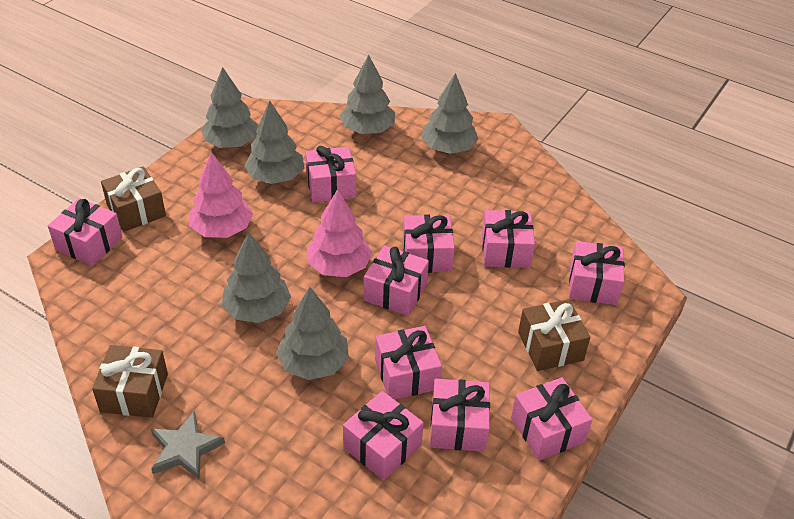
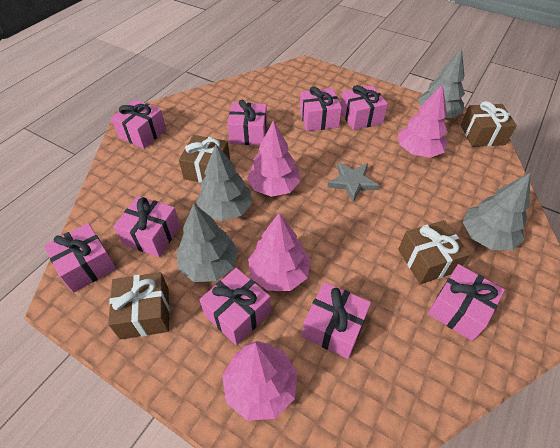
brown gift: [92,345,168,418] [101,166,166,232] [518,299,590,371] = 3 -> [108,272,170,340] [179,135,230,183] [398,220,470,284] [460,101,517,147] = 4
grey tree: [201,67,258,148] [222,232,291,323] [244,101,304,184] [276,287,349,380] [339,55,395,134] [421,73,479,154] = 6 -> [176,204,238,282] [196,144,252,221] [418,48,465,118] [463,173,530,250] = 4
pink gift: [48,198,123,266] [305,146,356,203] [343,391,424,481] [364,245,429,316] [375,326,442,400] [403,214,455,273] [430,379,490,452] [482,210,535,268] [511,377,592,461] [569,241,625,305] = 10 -> [44,223,116,293] [111,99,166,149] [113,196,180,257] [199,268,271,346] [227,99,267,145] [300,87,342,131] [302,282,371,359] [341,85,388,130] [428,264,505,341] = 9
pink tree: [190,152,253,238] [307,189,372,277] = 2 -> [222,341,297,421] [247,121,301,197] [248,213,311,291] [398,84,448,158] = 4

